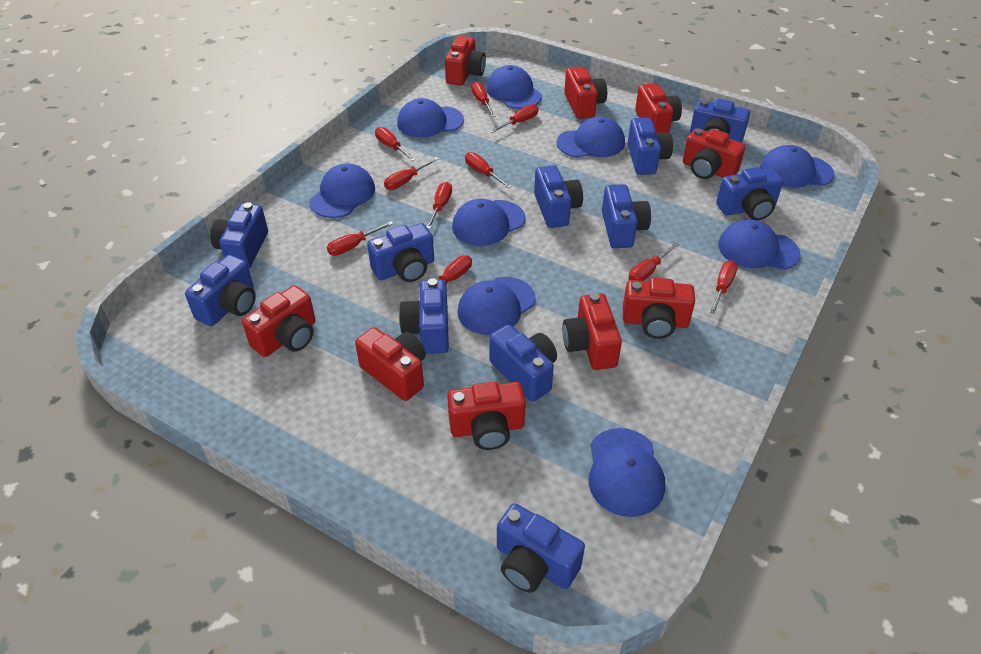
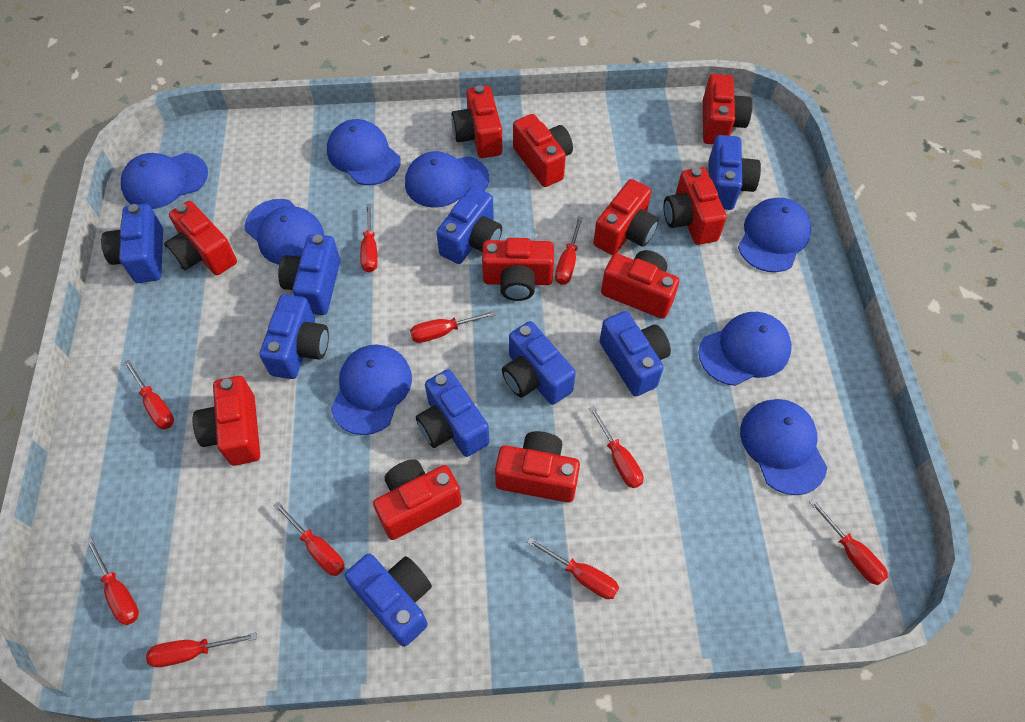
blue camera: [185,255,256,326] [210,202,268,269] [367,223,434,282] [399,278,449,354] [489,324,557,402] [497,503,585,593] [534,165,583,228] [602,184,651,248] [627,118,673,175] [690,99,750,143] [716,167,783,221] = 11 -> [101,204,163,283] [259,294,329,379] [278,234,340,315] [345,554,432,647] [416,369,490,457] [436,187,502,264] [502,321,576,405] [600,311,671,397] [708,135,761,210] = 9
blue cap: [309,163,375,218] [397,98,464,138] [452,199,525,246] [457,277,536,335] [486,65,542,109] [557,116,625,158] [588,428,665,517] [718,219,800,270] [760,145,834,188] = 9 -> [121,153,208,209] [245,199,324,265] [327,119,401,185] [331,345,412,435] [405,151,489,208] [698,312,792,386] [738,198,811,272] [740,399,827,495] = 8
red camera: [242,285,316,357] [355,327,426,401] [445,36,486,86] [447,382,526,450] [562,293,622,370] [564,67,607,119] [623,278,695,339] [635,83,682,133] [683,128,745,179] = 9 -> [164,201,237,275] [193,376,260,466] [373,459,462,540] [452,85,502,158] [482,238,554,301] [495,431,580,503] [513,114,573,187] [593,179,659,255] [601,250,680,319] [664,167,727,245] [703,74,752,145] = 11

